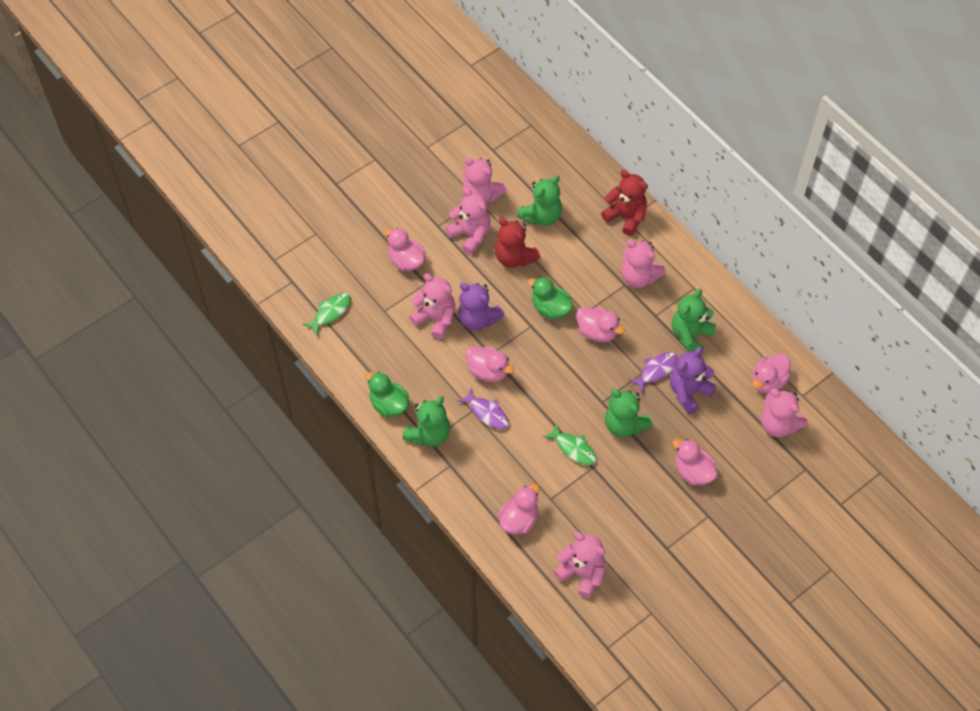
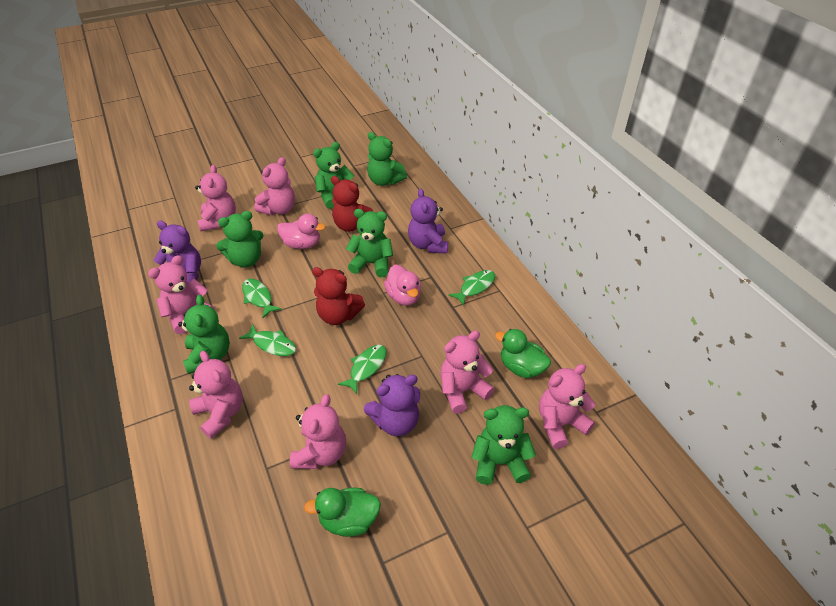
green fish: [303,293,351,335] [544,423,597,465] = 2 -> [239,324,296,356] [242,278,282,318] [338,345,387,394] [448,270,495,306] = 4
green teddy bear: [402,396,450,447] [517,175,562,226] [605,389,653,437] [672,289,716,352] = 4 -> [178,295,230,374] [216,211,264,268] [313,142,354,209] [346,209,393,277] [367,132,407,186] [471,405,536,485] = 6
pink duck: [384,228,426,271] [466,346,514,382] [498,484,540,535] [576,307,625,342] [672,439,718,485] [752,353,791,393] = 6 -> [277,214,326,249] [384,265,421,306] = 2
pink teddy bear: [409,273,455,339] [445,188,491,255] [463,157,507,203] [554,532,605,598] [621,240,666,288] [761,388,808,437] = 6 -> [148,255,215,334] [189,351,243,439] [195,165,236,231] [254,157,295,215] [290,394,346,469] [440,331,494,414] [539,364,595,449] = 7
purple fish: [458,388,509,429] [628,352,678,393] = 2 -> none = 0
purple teddy bear: [458,283,505,331] [670,347,716,415] = 2 -> [154,221,201,283] [364,374,420,436] [408,188,448,254] = 3

